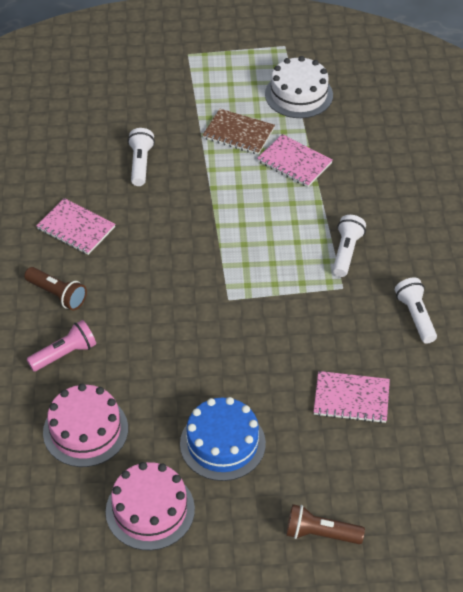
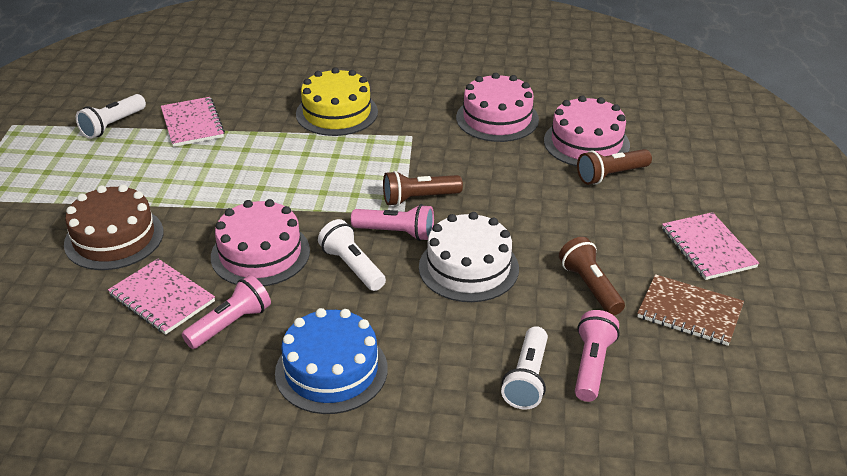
brown cake: none = 0 -> [64,184,163,270] = 1
brown flashlight: [24,267,87,310] [286,504,365,544] = 2 -> [383,171,463,206] [559,237,625,315] [577,149,652,185] = 3
pink cake: [43,384,128,467] [106,462,195,550] = 2 -> [211,199,310,286] [456,73,539,142] [544,96,630,166] = 3
pink flashlight: [27,320,96,371] = 1 -> [182,275,271,349] [351,204,434,241] [575,310,620,402] = 3
yellow cake: none = 0 -> [296,67,378,136] = 1

